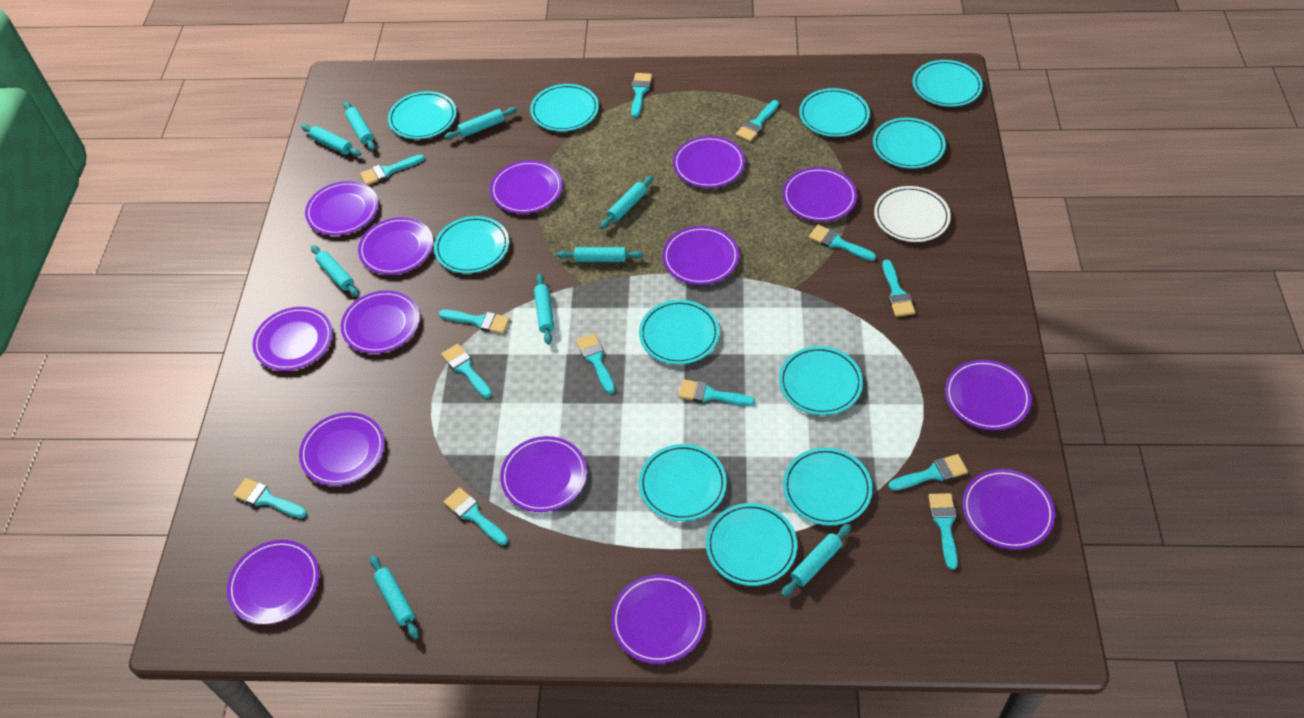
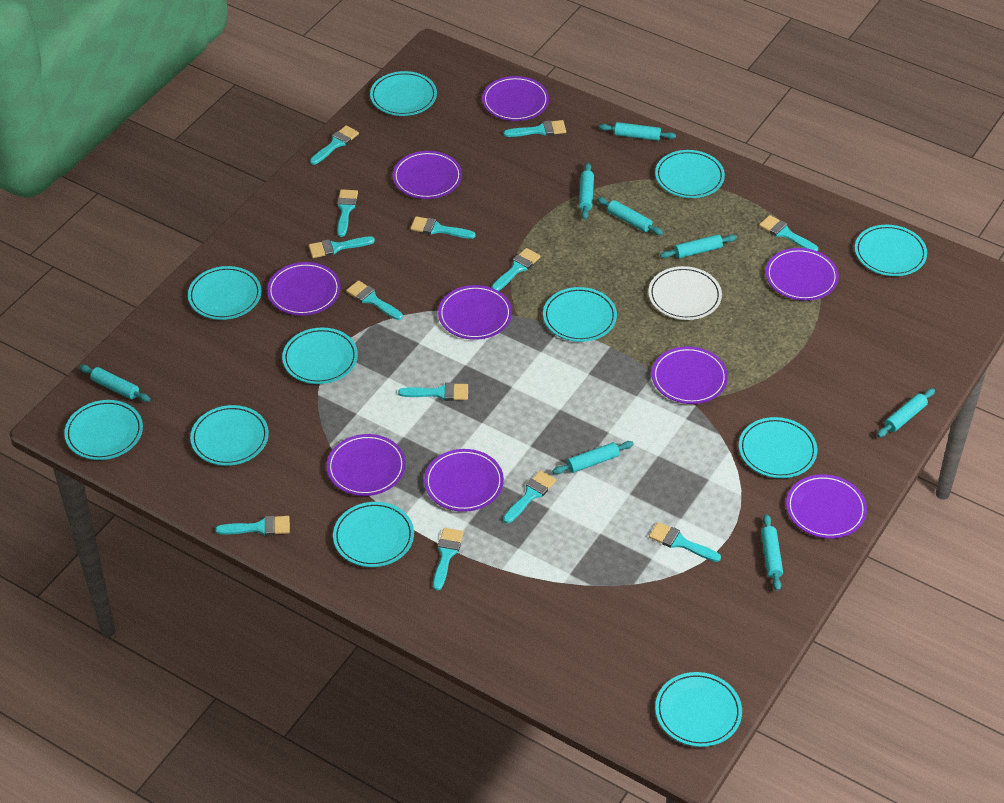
purple plate: [227,540,319,625] [252,307,332,371] [299,412,385,486] [305,181,378,235] [341,290,420,353] [358,217,433,274] [490,160,563,214] [500,436,587,512] [611,574,706,664] [663,226,739,285] [673,136,745,188] [783,167,857,222] [945,360,1032,430] [962,469,1055,550] = 14 -> [267,262,340,315] [327,434,406,496] [393,151,462,199] [424,449,504,512] [438,285,512,340] [482,76,549,121] [652,347,728,404] [766,248,839,301] [786,474,867,539] = 9
turquoise rolling pin: [301,124,361,156] [311,245,359,297] [344,102,375,150] [370,555,419,639] [444,107,517,139] [534,274,554,345] [557,247,644,262] [600,176,654,229] [781,524,851,597] = 9 -> [79,365,150,402] [552,441,634,474] [579,163,594,220] [597,197,663,235] [599,122,676,141] [660,235,737,258] [761,514,783,591] [877,388,935,437] = 8

